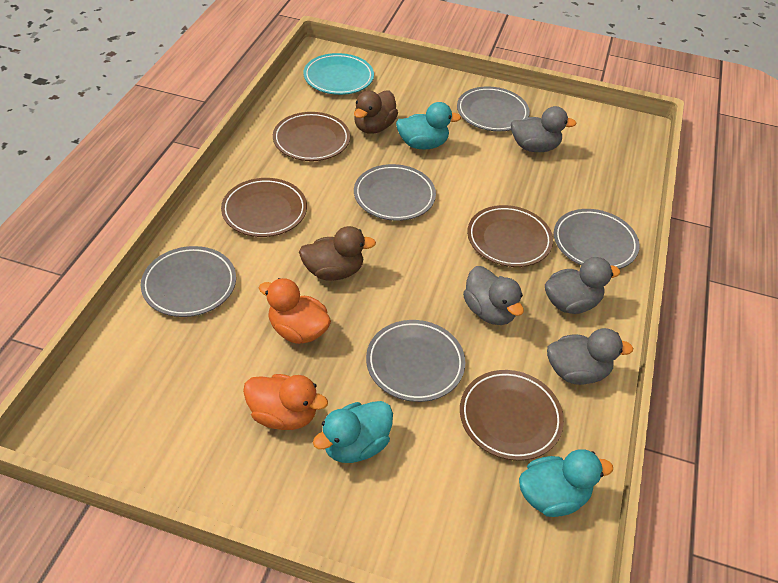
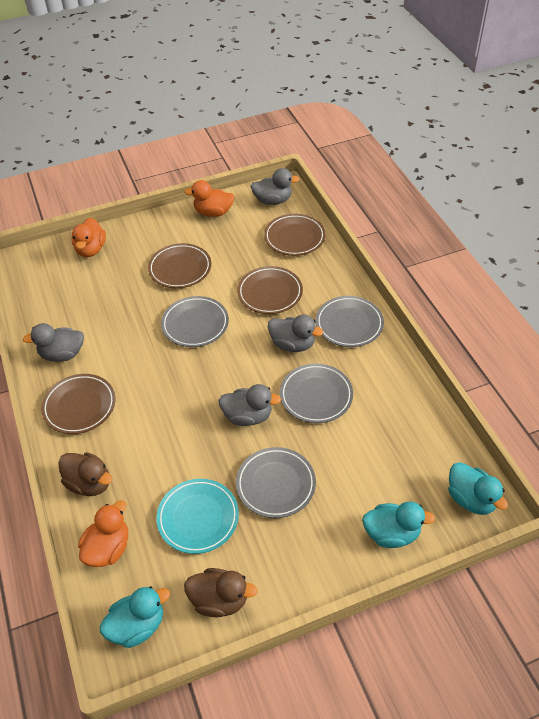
grey plate: [141,246,236,317] [354,164,436,221] [366,320,465,402] [457,86,530,132] [554,209,640,269] = 5 -> [161,296,229,347] [236,447,316,518] [280,363,353,423] [316,296,384,347] = 4
orange duck: [243,374,328,430] [259,278,331,344] = 2 -> [72,217,106,257] [78,500,128,567] [184,180,234,217] = 3

